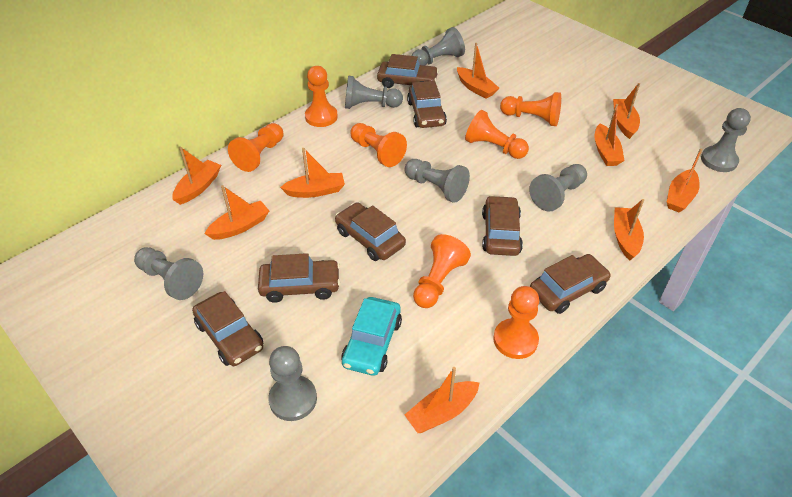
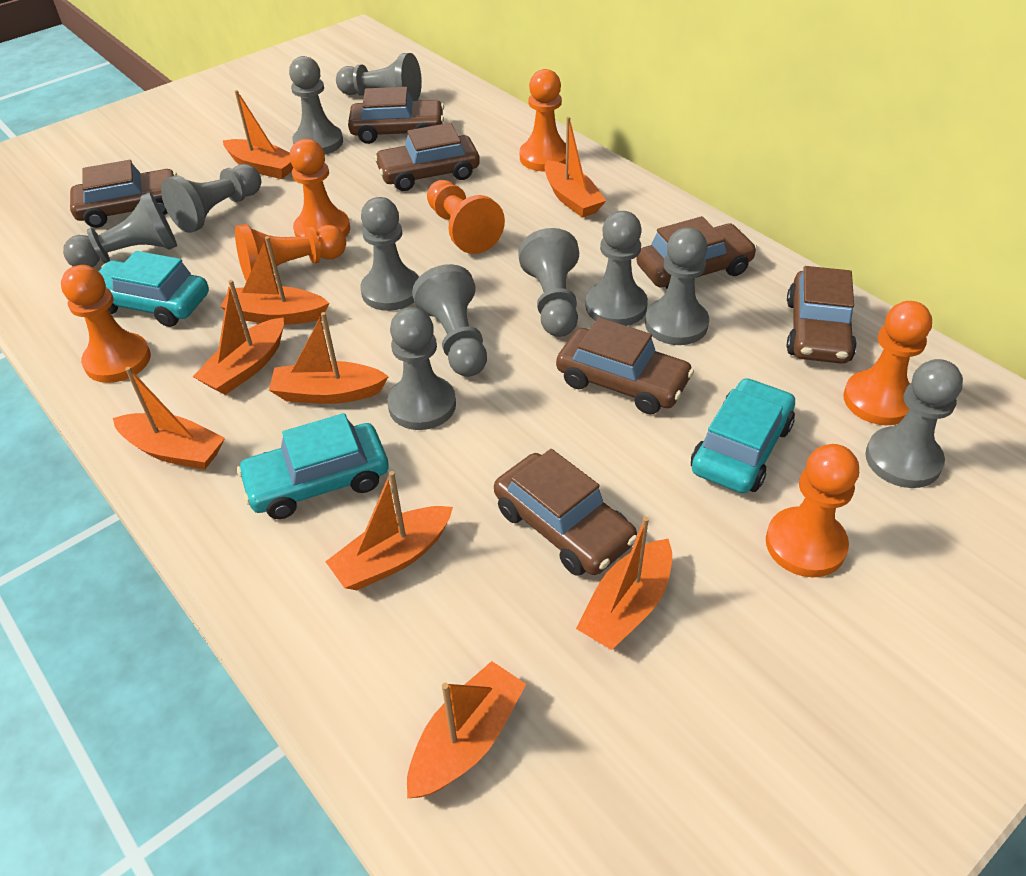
grey pawn: [134,247,203,300] [268,346,317,421] [345,76,403,109] [404,159,470,203] [412,27,465,65] [529,164,587,212] [701,108,751,172] = 7 -> [63,192,177,267] [161,164,261,233] [289,56,343,155] [336,53,422,101] [360,197,419,311] [387,307,456,430] [412,264,487,377] [518,228,579,337] [586,211,648,326] [645,227,709,345] [865,359,963,488] = 11
turquoise car: [341,297,402,376] = 1 -> [99,251,209,327] [237,413,389,519] [691,378,795,493] = 3

